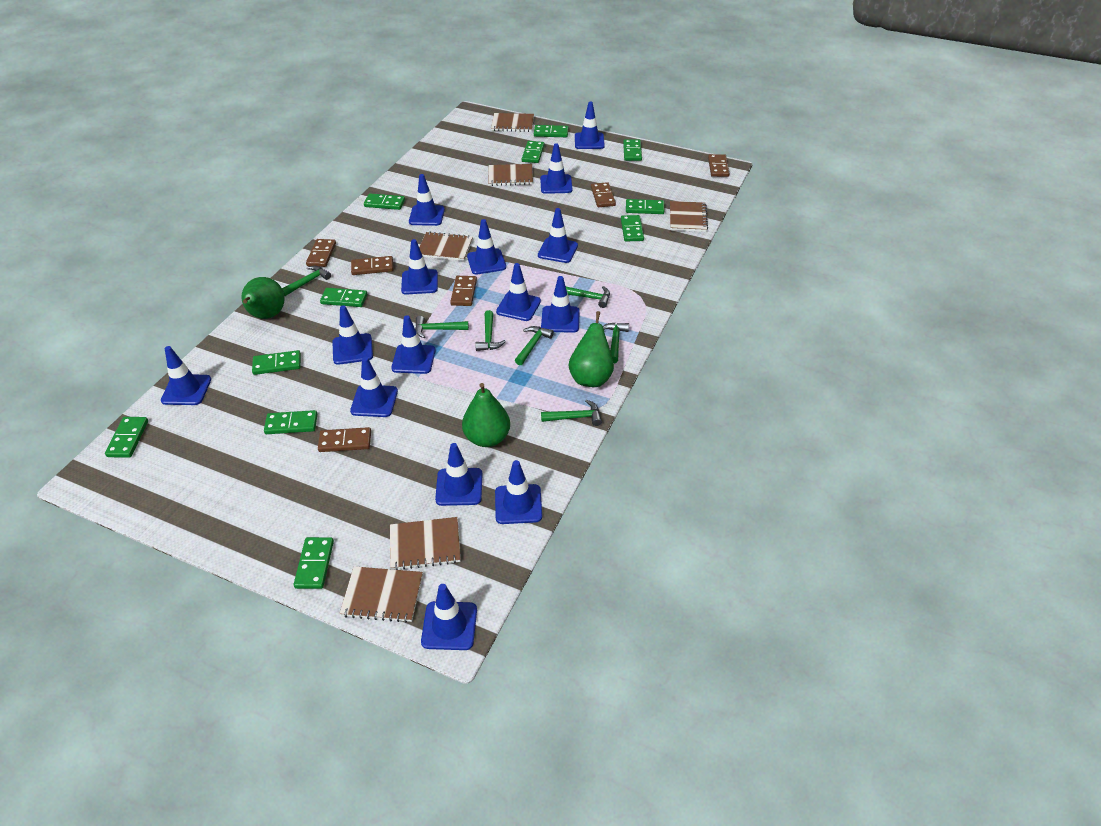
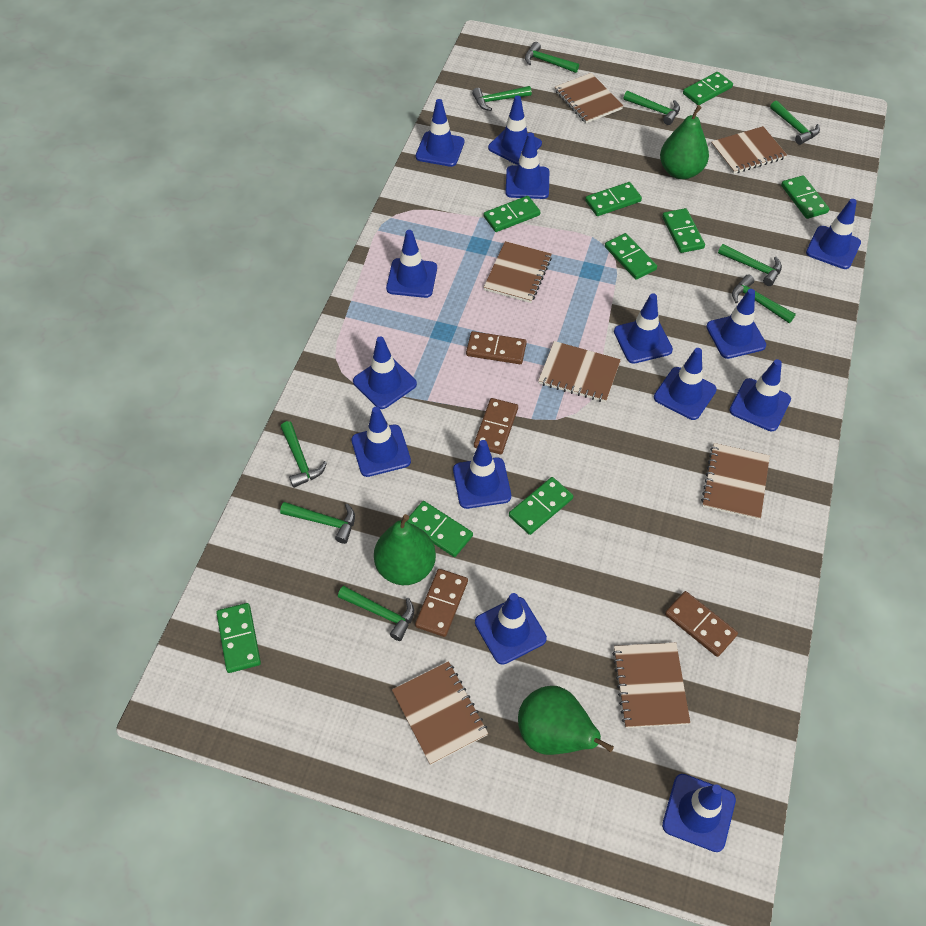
blue traffic cone: [161,346,211,405] [332,305,373,365] [350,357,398,417] [391,315,436,374] [401,239,438,295] [409,174,445,226] [421,584,477,650] [435,443,483,506] [467,219,506,275] [495,460,542,524] [496,263,541,321] [538,208,578,263] [540,143,573,194] [541,276,580,333] [575,101,605,149] = 15 -> [351,406,411,477] [353,336,417,409] [386,230,437,298] [416,99,464,167] [453,440,511,509] [475,593,547,665] [488,95,542,165] [505,133,549,199] [614,293,673,364] [654,348,717,420] [662,774,736,852] [706,289,766,359] [729,359,791,431] [806,199,861,269] = 14
brown domino: [306,239,336,267] [318,427,371,452] [351,256,393,275] [450,276,477,306] [591,182,616,207] [708,154,730,177] = 6 -> [415,569,468,637] [466,331,527,364] [474,398,518,454] [665,591,738,657] = 4
brown notebook: [340,566,423,623] [390,517,461,570] [419,232,473,261] [488,164,533,186] [491,113,534,132] [670,201,708,232] = 6 -> [392,661,488,765] [484,241,552,303] [538,341,621,402] [555,73,623,123] [612,643,690,728] [701,443,770,520] [711,126,787,174] = 7
green domino: [105,417,148,458] [252,350,301,375] [264,410,317,434] [294,537,334,589] [320,288,367,307] [364,194,405,210] [522,141,544,163] [534,125,569,137] [621,215,644,241] [623,139,642,161] [626,199,664,214] = 11 -> [216,603,261,673] [407,501,473,557] [484,196,540,232] [509,477,573,535] [585,182,642,216] [605,233,657,280] [662,208,705,253] [683,72,733,105] [781,175,829,219] = 9
green hammer: [282,266,331,296] [415,316,469,338] [475,310,506,351] [515,326,554,365] [541,400,602,426] [566,286,610,308] [603,323,629,363] = 7 -> [280,502,355,544] [281,421,327,488] [338,586,414,641] [472,86,532,111] [525,42,579,73] [623,91,680,125] [718,244,782,286] [732,274,796,323] [770,100,820,145] = 9

